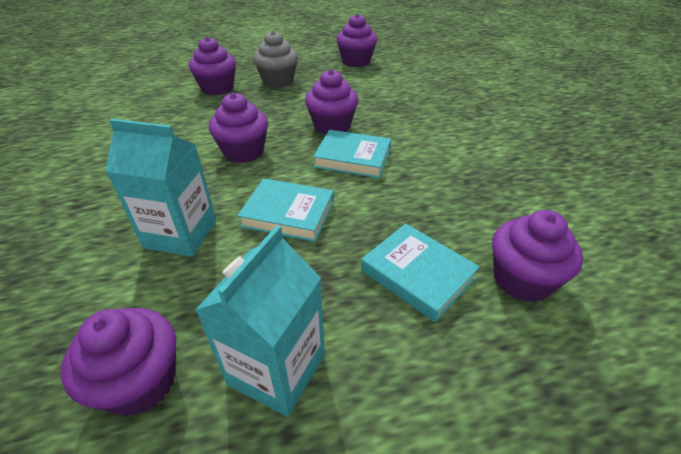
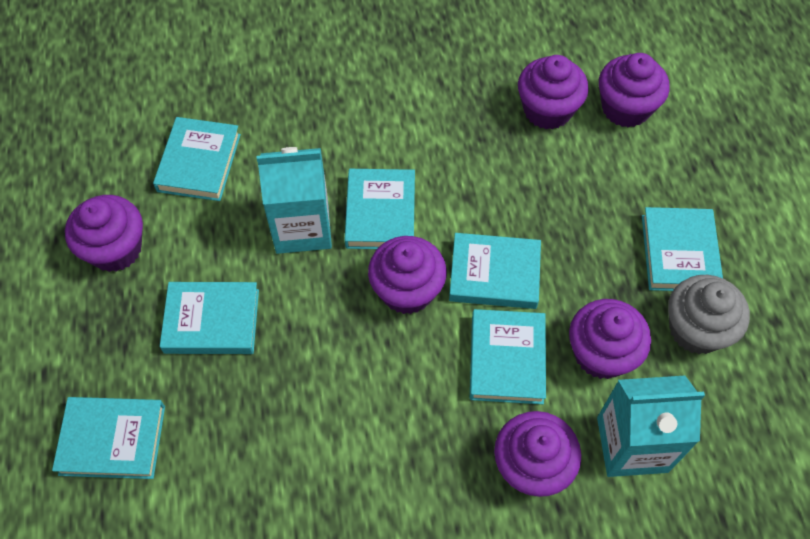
turquoise book: [237,178,334,242] [313,130,391,178] [361,223,480,322] = 3 -> [52,397,165,479] [153,117,241,201] [160,282,259,354] [345,169,415,249] [449,233,541,309] [470,309,546,404] [642,207,723,291] = 7

